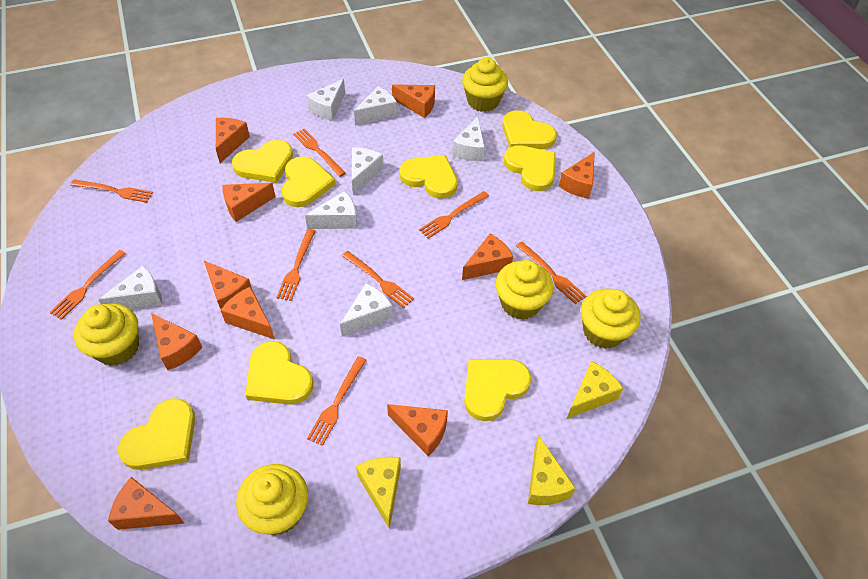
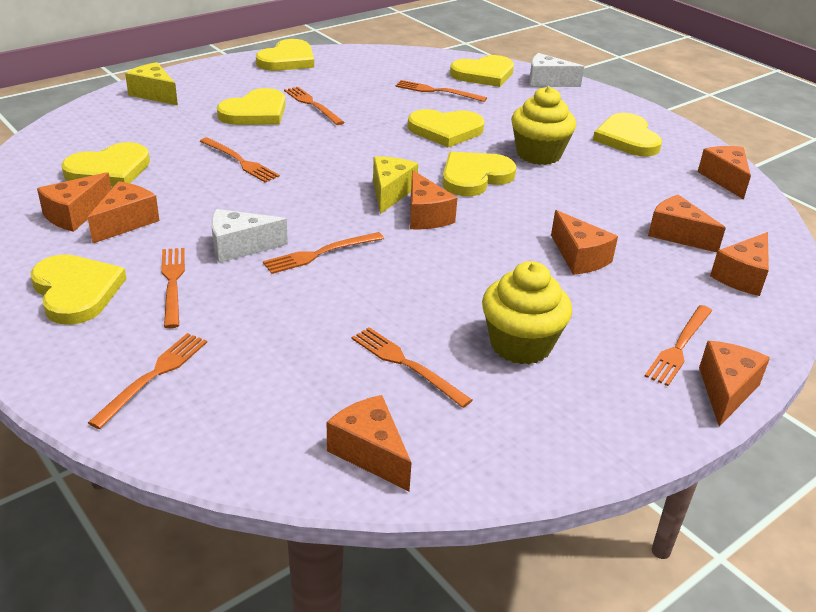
orange cheese: [108,477,184,530] [151,313,202,370] [204,261,252,309] [216,118,250,163] [221,286,274,339] [222,183,276,222] [387,404,448,456] [392,84,435,118] [462,234,513,280] [559,152,595,199] = 10 -> [37,172,111,232] [88,181,160,243] [327,395,411,491] [410,170,457,229] [551,210,618,275] [648,195,726,253] [698,146,751,200] [699,341,770,427] [710,232,769,296] = 9
white cheese: [98,266,162,309] [305,191,357,229] [307,79,345,121] [340,283,393,337] [352,147,384,195] [354,86,397,125] [452,116,485,161] = 7 -> [211,209,288,263] [529,53,584,87] = 2
yellow cheese: [356,457,401,529] [528,436,575,505] [567,361,623,419] = 3 -> [125,62,178,105] [373,156,418,214] = 2
yellow cupcake: [74,303,139,366] [236,464,308,535] [462,57,508,112] [496,260,554,320] [581,289,640,349] = 5 -> [482,261,572,364] [511,86,576,165] = 2

